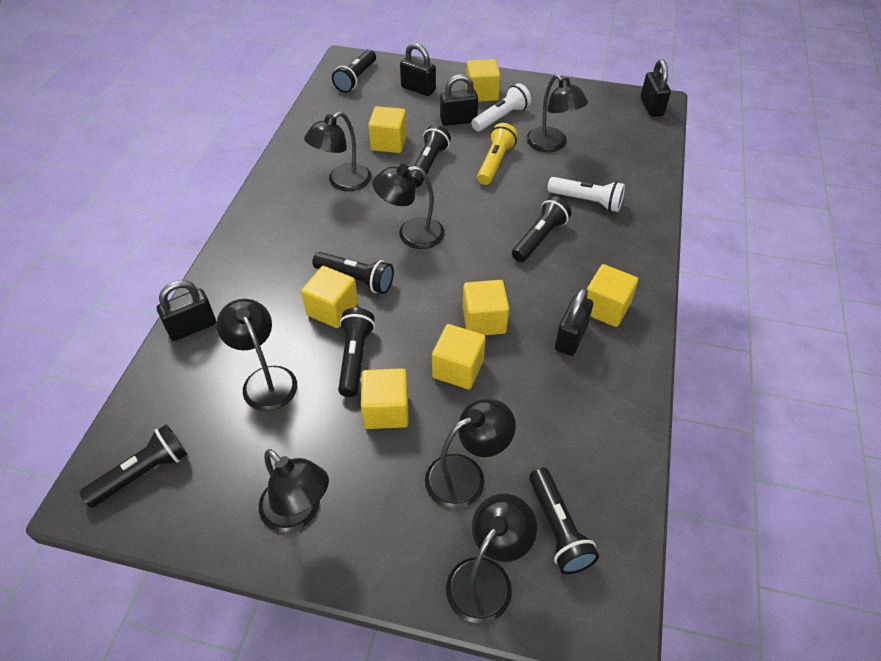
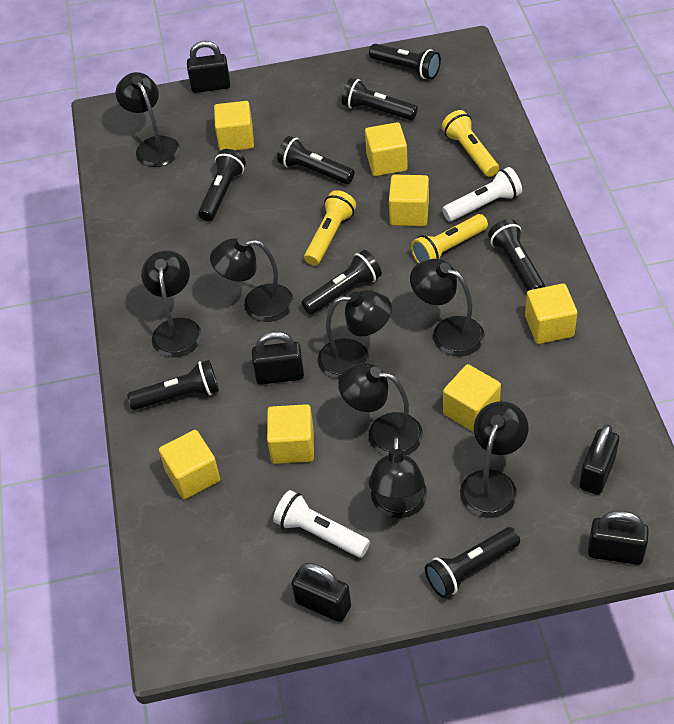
black flashlight: [79,424,187,508] [312,252,394,294] [332,50,376,93] [338,308,375,397] [410,125,451,187] [512,196,571,262] [529,467,599,574] = 7 -> [127,360,219,410] [198,149,246,221] [277,136,355,184] [301,250,382,315] [342,78,418,120] [369,44,441,79] [425,527,520,598] [488,219,545,291] = 8
black lamp: [216,299,297,411] [259,449,329,533] [304,112,372,191] [372,164,445,249] [425,399,516,509] [446,494,537,624] [526,74,588,152] = 7 -> [116,72,180,167] [141,250,202,357] [210,237,294,322] [318,290,392,380] [338,363,423,456] [369,436,427,518] [410,259,485,356] [460,401,528,518] = 8
yellow flashlight: [477,123,518,185] = 1 -> [304,190,356,266] [411,214,488,263] [442,110,499,177] = 3

